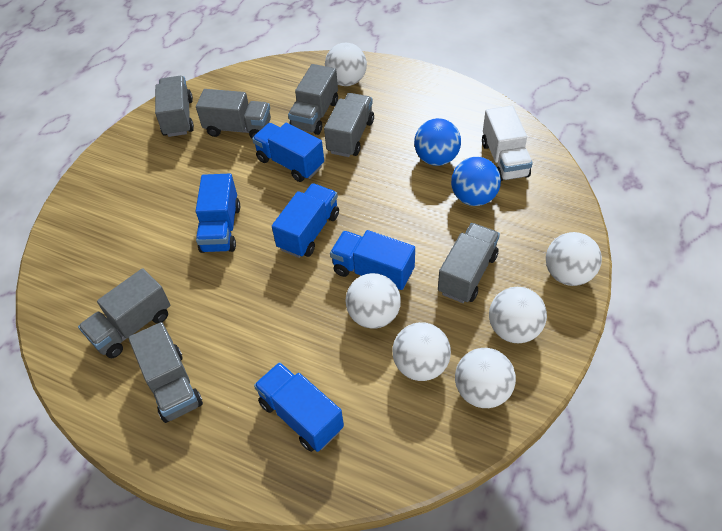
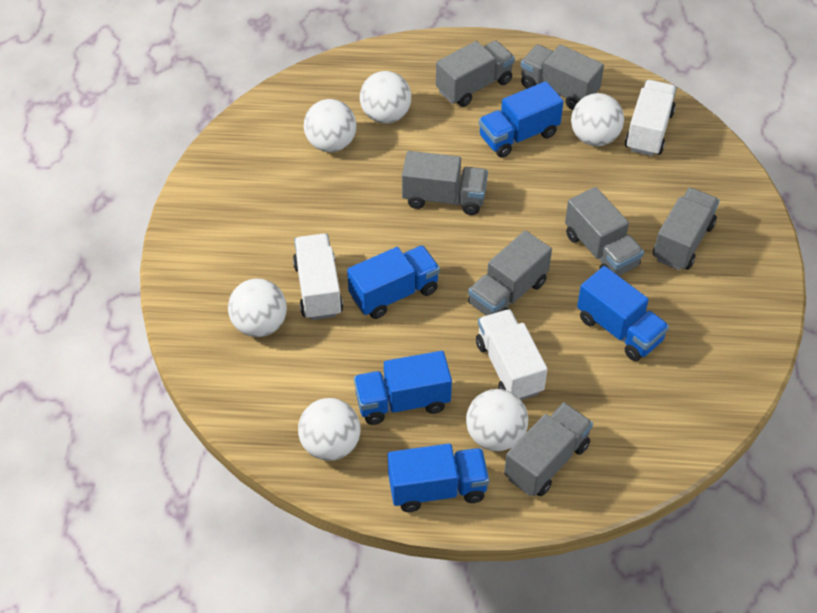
blue ball: [414,118,461,166] [451,157,501,206] = 2 -> none = 0
white truck: [482,106,533,181] = 1 -> [293,234,343,320] [476,309,547,400] [625,80,676,156] = 3

